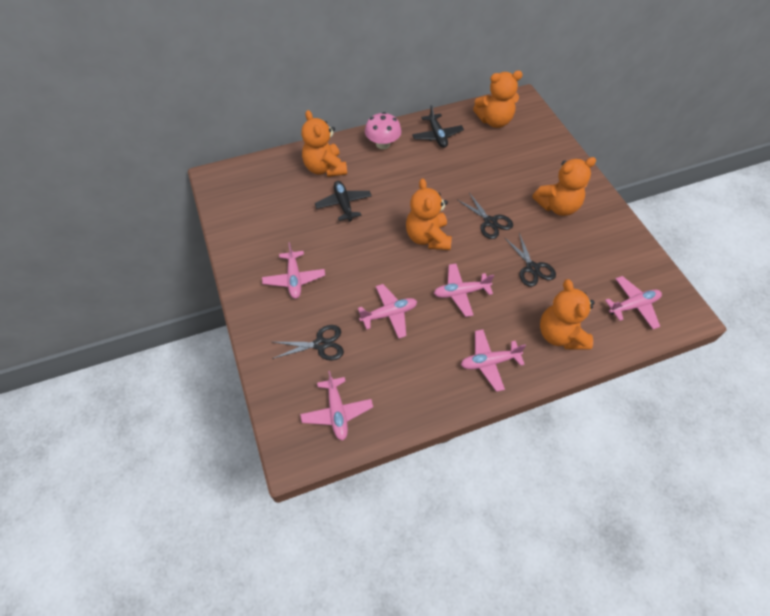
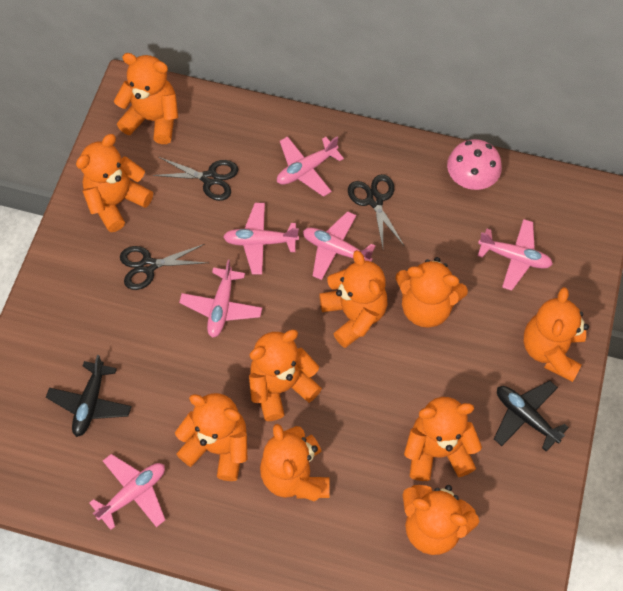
orange teddy bear: [301,110,347,177] [406,179,452,250] [473,71,523,128] [532,157,596,216] [540,279,595,350] = 5 -> [76,134,153,232] [114,53,178,144] [175,393,248,481] [249,330,322,421] [260,424,330,501] [319,250,387,348] [395,257,468,328] [402,485,479,555] [404,397,482,481] [524,287,589,382] = 10

